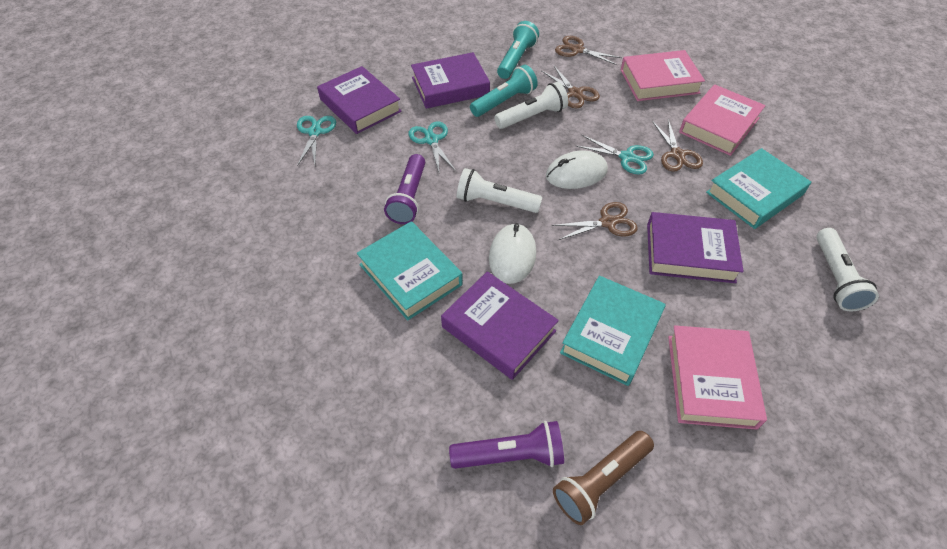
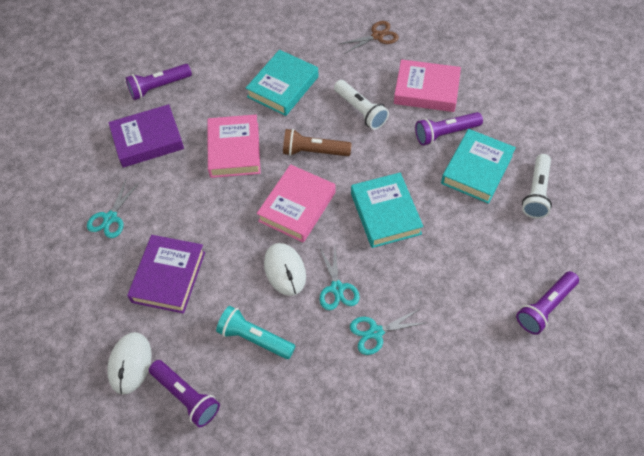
brown scissors: [541,65,600,108] [552,202,638,240] [555,36,622,65] [652,119,703,172] = 4 -> [340,21,399,54] = 1
purple book: [317,66,402,134] [411,52,490,109] [441,271,559,380] [647,212,744,283] = 4 -> [108,104,184,168] [127,235,205,314] = 2
purple flashlight: [384,154,425,224] [449,421,564,469] = 2 -> [126,64,192,100] [149,360,220,427] [415,112,483,146] [516,271,579,335] = 4
turquoise flashlight: [470,65,538,117] [497,21,539,79] = 2 -> [216,306,295,359] = 1
white flashlight: [457,168,543,213] [494,82,568,129] [816,228,879,311] = 3 -> [334,80,389,130] [522,154,552,219] = 2

